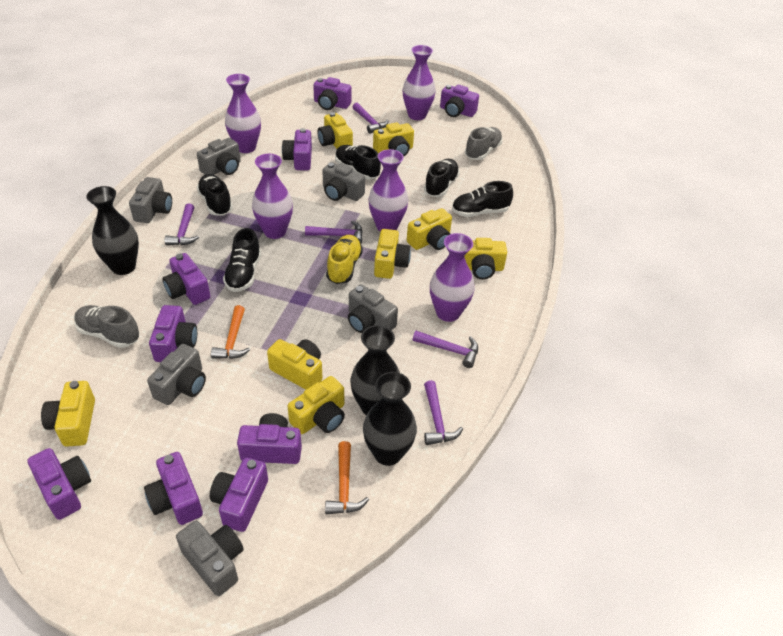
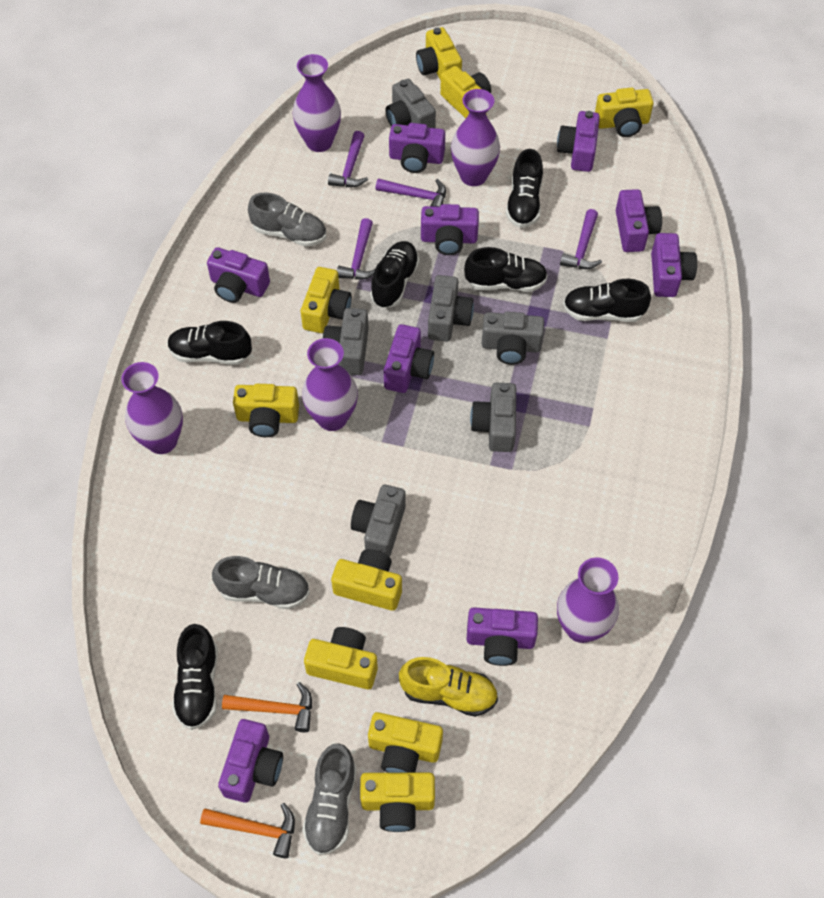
black shoe: [197,174,233,215] [223,228,261,292] [335,145,381,180] [424,159,460,197] [452,181,513,217] = 5 -> [168,321,252,365] [172,624,218,730] [370,241,420,308] [464,247,548,292] [506,149,543,228] [563,279,651,322] = 6
black vase: [86,186,139,275] [350,325,400,415] [363,372,417,466] = 3 -> none = 0
grey shoe: [74,305,139,348] [465,127,503,160] = 2 -> [212,556,310,609] [248,193,326,247] [302,743,357,855] = 3
purple hammer: [164,203,199,245] [305,221,362,243] [353,103,388,134] [413,331,478,368] [424,380,463,445] = 5 -> [328,131,368,187] [337,218,375,280] [375,178,446,207] [560,209,602,269] = 4
yellow camera: [41,381,95,447] [267,339,323,390] [288,376,345,434] [317,112,353,149] [373,122,414,156] [374,229,411,279] [407,208,452,250] [464,238,507,279] = 8 -> [233,384,299,437] [301,267,352,333] [304,627,378,689] [331,549,402,611] [360,773,435,832] [368,712,443,773] [416,27,462,80] [440,66,491,118] [595,87,654,137] = 9

